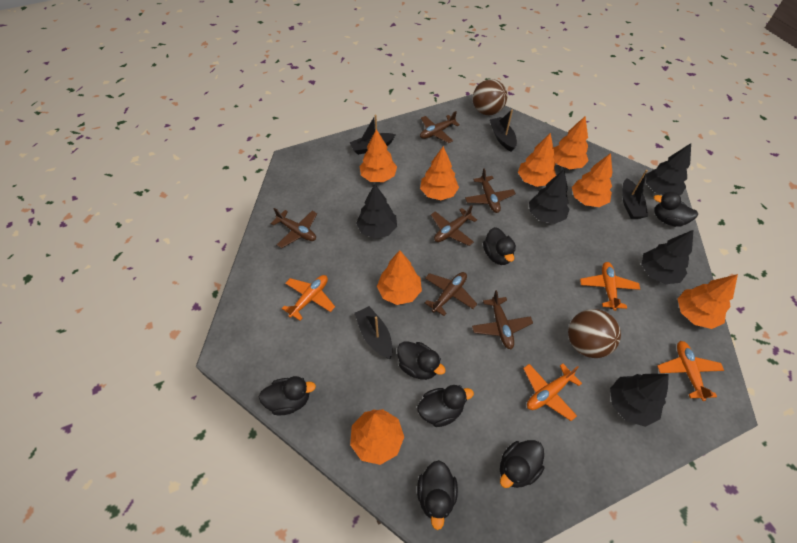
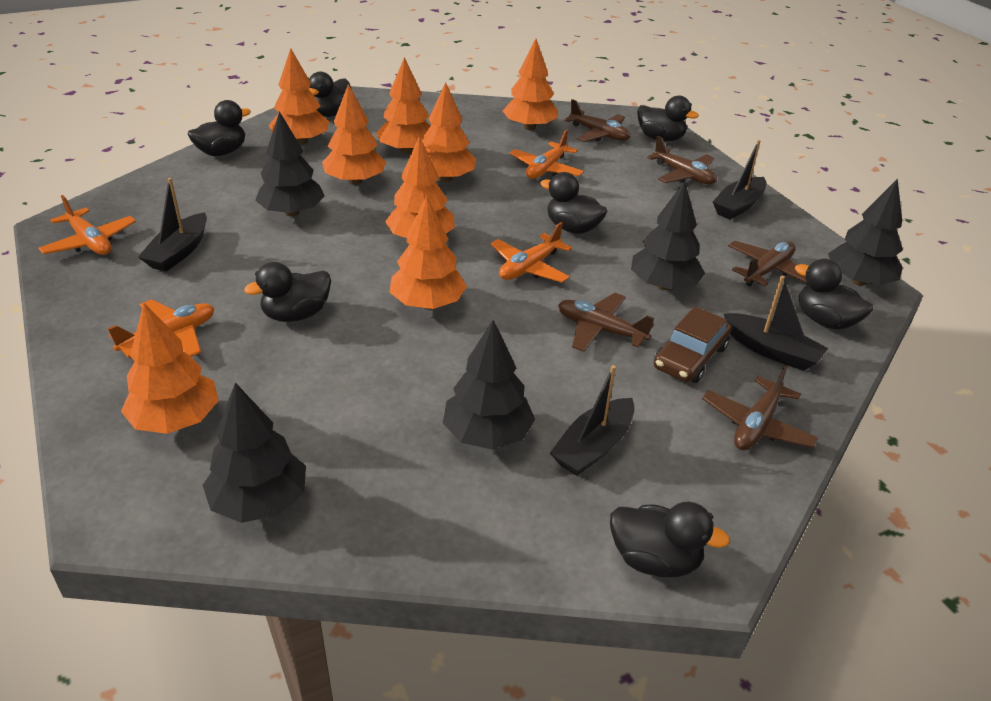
brown ball: [473,79,507,115] [568,309,621,358] = 2 -> none = 0
brown car: none = 0 -> [654,306,731,383] = 1
brown plane: [271,208,317,248] [420,111,460,143] [425,272,477,316] [431,205,477,246] [465,168,516,213] [472,290,533,349] = 6 -> [558,293,654,352] [564,99,631,142] [647,136,717,185] [702,364,818,450] [728,241,806,286] = 5

